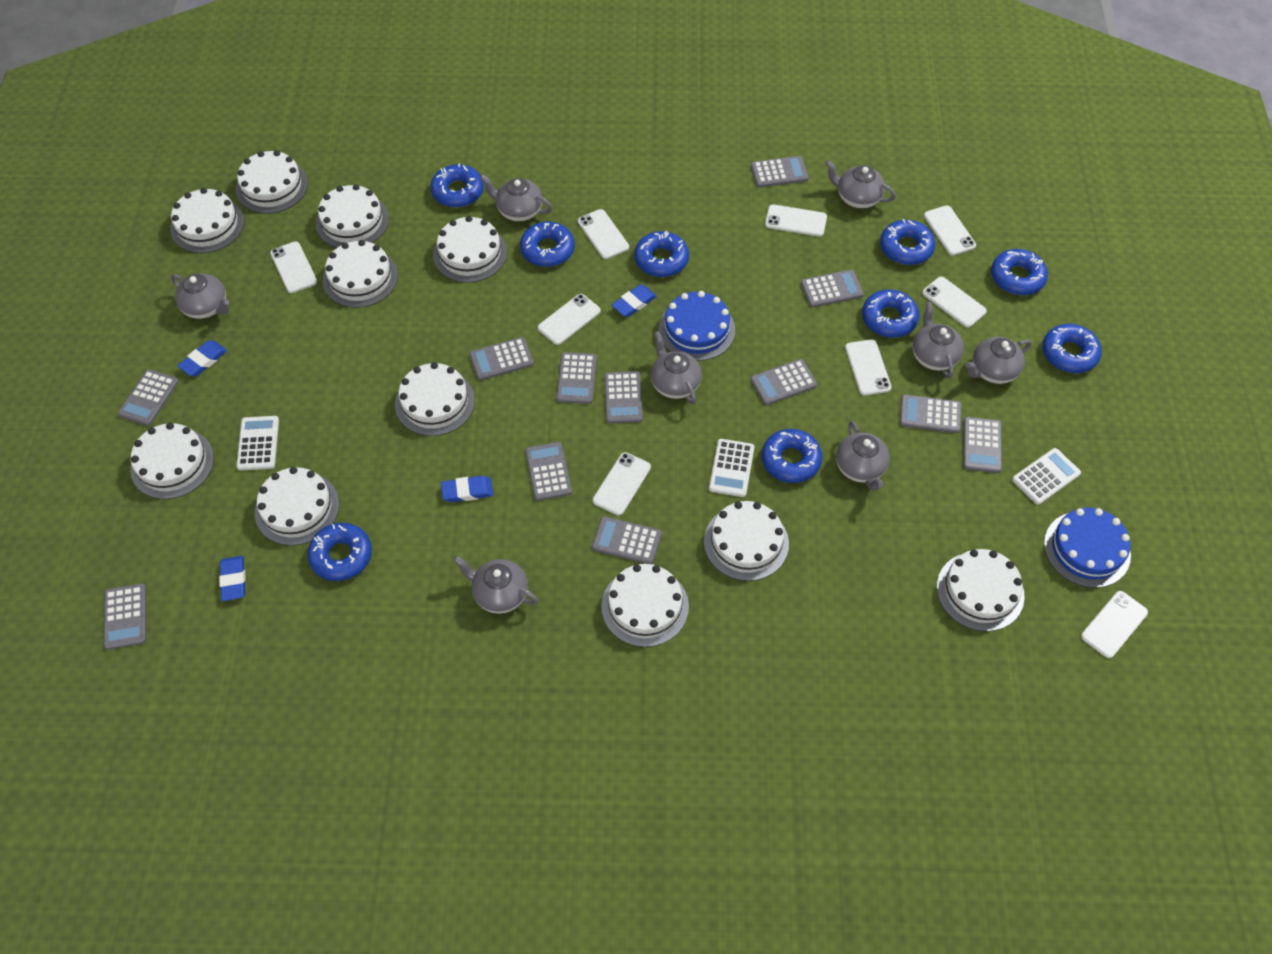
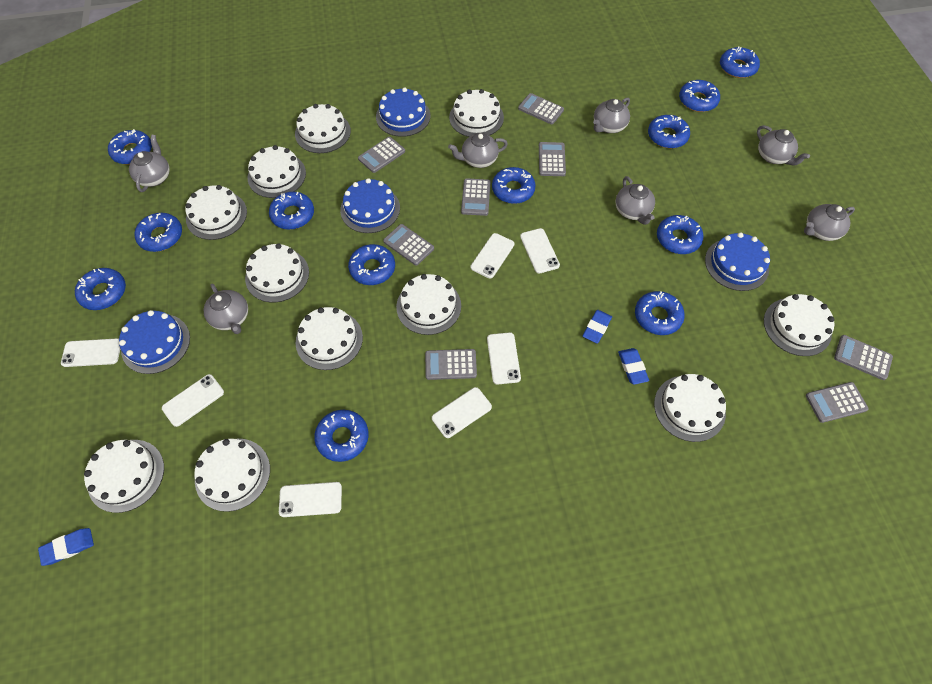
blue cake: [658,291,735,361] [1044,508,1131,588] = 2 -> [119,310,190,374] [340,178,400,233] [376,87,430,137] [705,232,770,291] = 4
blue donut: [307,523,372,581] [430,163,484,208] [520,222,575,267] [634,231,689,277] [762,429,822,483] [862,289,919,338] [880,219,935,265] [991,249,1048,295] [1042,324,1102,373] = 9 -> [75,268,126,310] [108,129,152,164] [134,213,182,252] [269,192,314,230] [314,410,369,462] [348,244,395,285] [492,167,536,204] [635,291,685,335] [648,115,690,148] [657,215,703,254] [679,80,720,112] [720,46,760,78] = 12
blue eraser: [178,340,227,376] [219,556,246,601] [441,476,493,502] [612,284,657,317] = 4 -> [38,528,94,566] [583,310,612,344] [618,348,649,385] = 3
grey calculator: [104,583,146,650] [118,369,179,426] [469,337,534,380] [525,442,572,501] [556,352,597,404] [592,516,662,564] [604,371,643,424] [750,359,817,405] [751,156,809,188] [801,270,864,308] [900,394,961,433] [963,417,1002,473] = 12 -> [358,137,405,173] [383,224,434,266] [425,349,477,380] [461,178,490,216] [518,93,564,124] [539,142,566,176] [806,382,869,423] [834,335,893,380] = 8
grey teapot: [171,273,229,319] [453,556,538,614] [480,175,552,222] [651,331,702,405] [825,160,896,209] [836,421,890,491] [913,301,964,379] [965,337,1031,384] = 8 -> [129,135,170,192] [203,284,248,334] [448,133,508,168] [593,98,630,133] [615,176,655,225] [757,125,810,166] [804,204,855,241] = 7
white calculator: [236,416,279,471] [709,439,755,497] [1012,448,1081,505] = 3 -> none = 0
white phone: [270,241,317,293] [538,294,601,345] [578,209,629,259] [593,452,651,515] [765,204,827,237] [845,340,892,396] [922,277,987,327] [924,205,976,255] [1081,591,1148,658] = 9 -> [61,338,120,367] [162,374,224,427] [279,482,342,517] [432,387,492,438] [470,233,514,279] [487,332,521,385] [520,228,560,273] = 7

